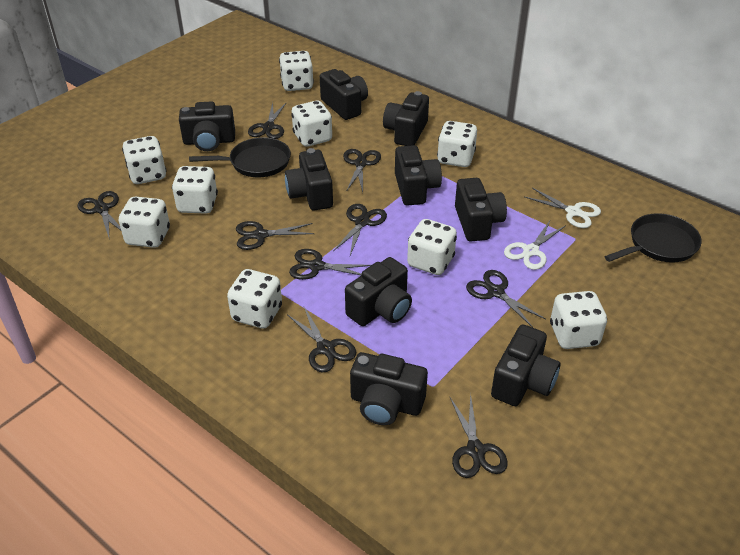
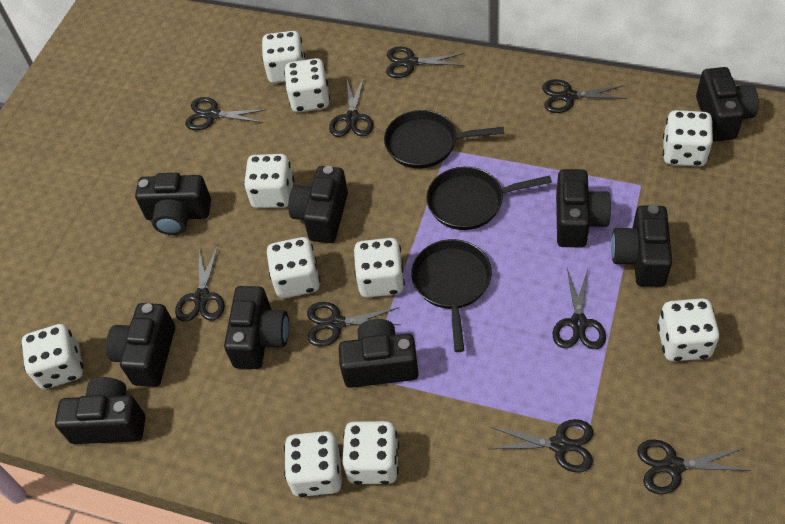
black pan: [189,137,291,178] [605,213,702,263] = 2 -> [384,110,504,169] [411,239,492,352] [426,167,552,230] = 3
white dice: [119,197,170,248] [122,136,166,184] [172,166,218,214] [227,269,282,328] [279,51,314,91] [291,101,332,147] [407,219,457,275] [437,121,477,167] [550,291,607,349] = 9 -> [22,324,83,389] [244,154,294,208] [262,31,305,83] [267,237,320,298] [284,58,330,113] [284,431,342,497] [343,421,399,485] [354,238,405,298] [657,298,719,361] [663,110,713,167] = 10
white scissors: [504,219,566,270] [525,188,601,228] = 2 -> none = 0

